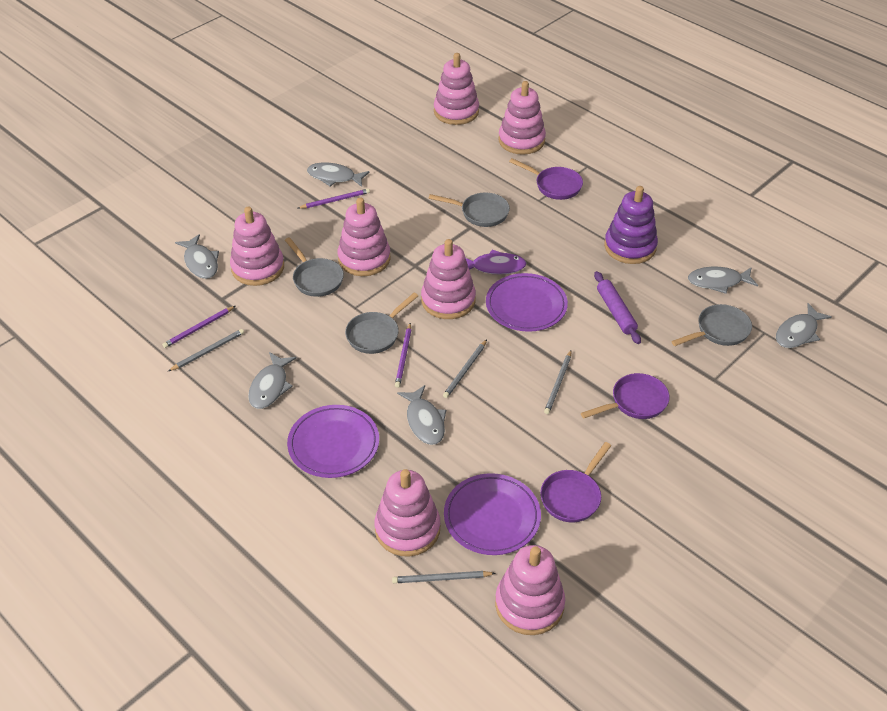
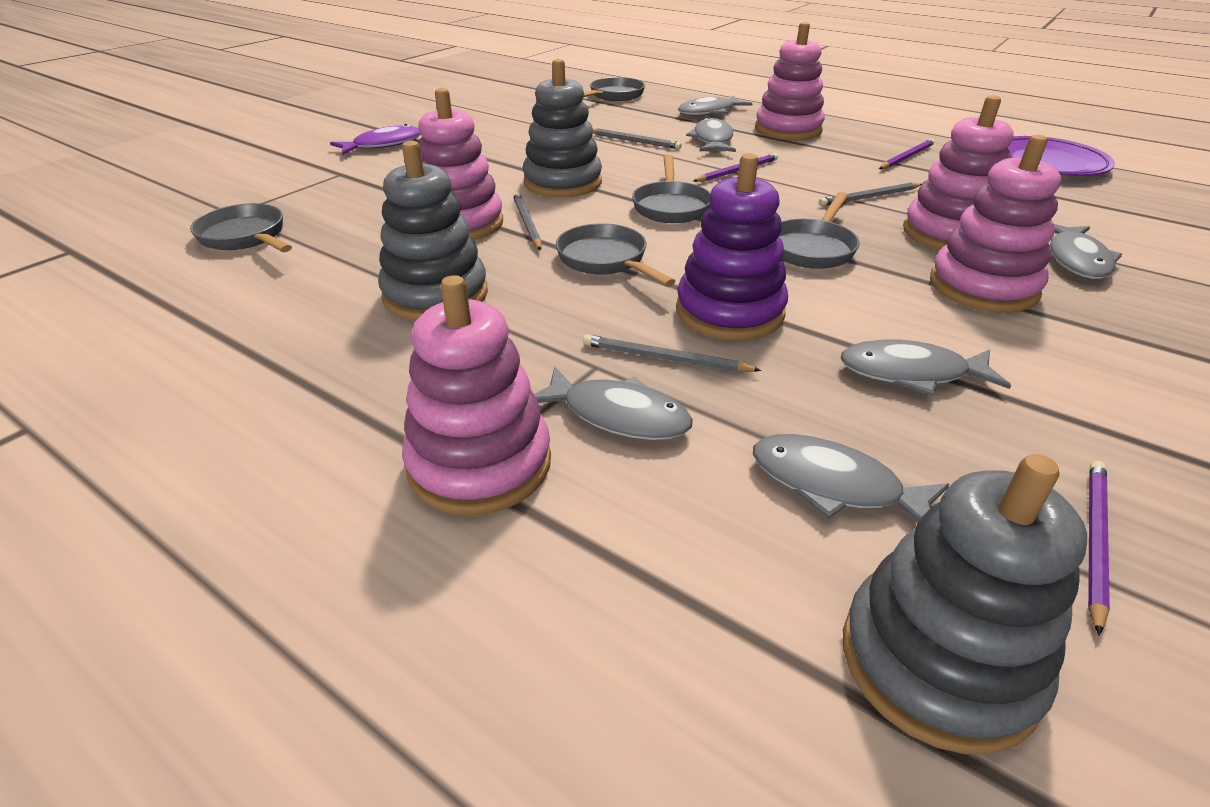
grey pan: [285,237,344,297] [345,293,418,354] [429,193,510,227] [671,304,752,346] = 4 -> [190,203,292,252] [556,223,675,287] [584,77,645,101] [632,155,710,223] [779,192,860,269] = 5
grey stacking toy: none = 0 -> [378,141,488,321] [523,59,602,197] [843,454,1087,754] = 3
pink stacking toy: [230,207,284,286] [338,198,391,276] [375,469,440,557] [421,239,476,319] [434,53,479,125] [495,545,565,635] [498,81,546,155] = 7 -> [402,275,551,515] [418,88,503,240] [755,22,825,140] [903,95,1014,250] [930,135,1061,313] = 5
purple pan: [509,158,583,200] [540,442,611,522] [581,373,670,419] = 3 -> none = 0
purple plate: [287,405,379,478] [444,473,541,555] [486,273,568,332] = 3 -> [1007,136,1115,176] = 1
purple rolling pin: [594,271,641,344] = 1 -> none = 0

